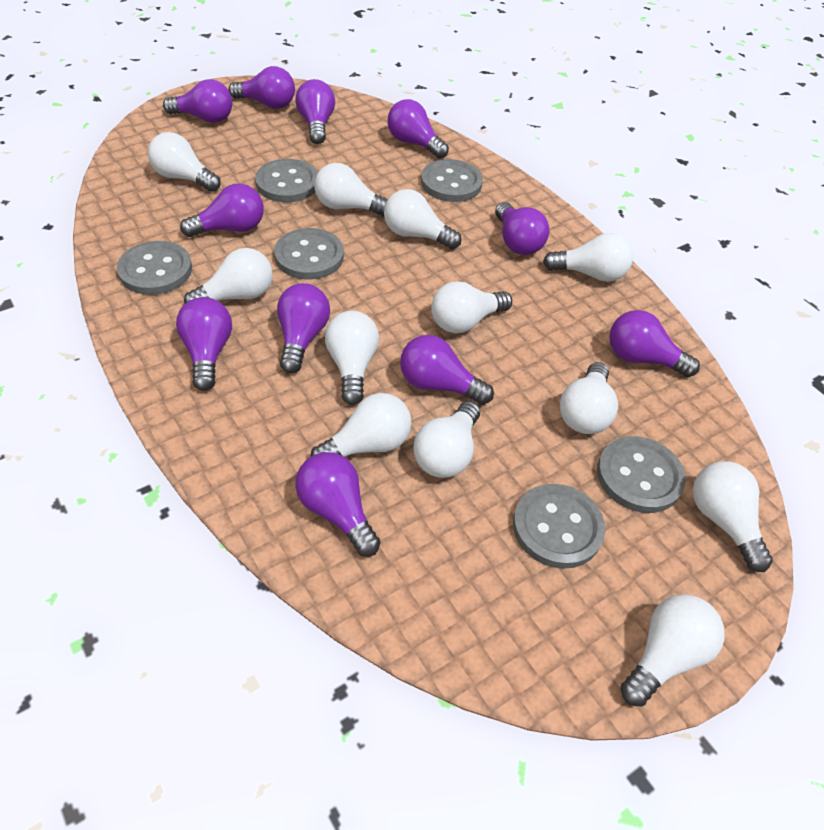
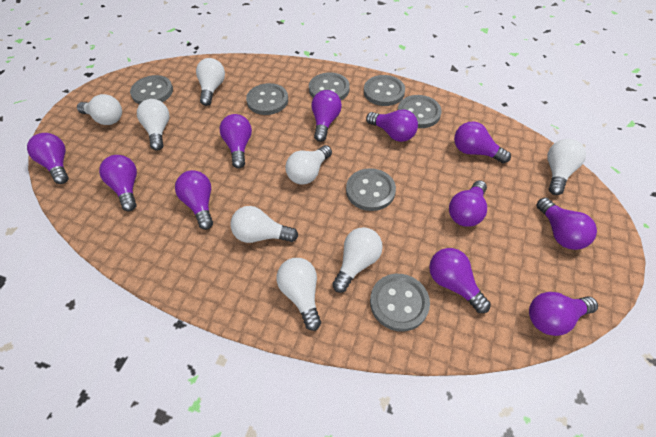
grey button: [117,241,192,295] [255,159,318,202] [274,228,344,280] [421,159,483,202] [513,484,605,569] [597,436,686,513] = 6 -> [130,75,173,104] [246,83,288,115] [309,72,350,100] [346,168,396,211] [364,75,405,106] [370,274,430,332] [398,95,442,128] = 7
white light bulb: [148,132,221,192] [184,248,273,305] [310,393,412,457] [314,163,387,217] [325,311,379,405] [384,189,462,249] [413,401,480,478] [431,281,512,334] [543,233,633,282] [560,362,618,434] [621,594,725,706] [693,461,773,572] = 12 -> [77,94,122,125] [137,99,169,151] [196,58,225,106] [230,206,298,243] [277,258,321,331] [285,145,332,185] [332,227,383,293] [548,139,586,195] = 8

